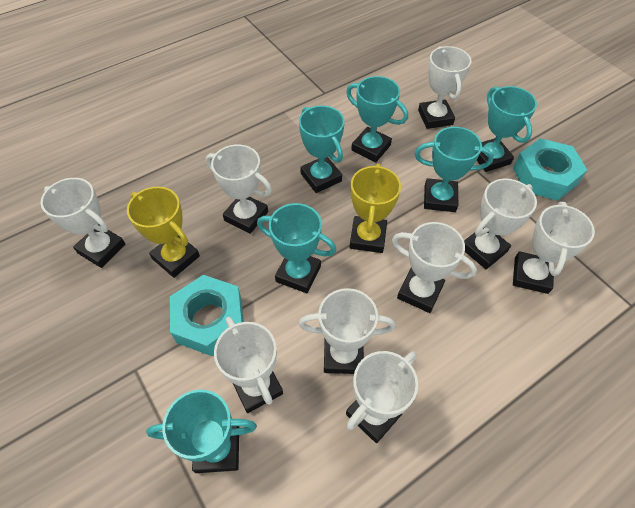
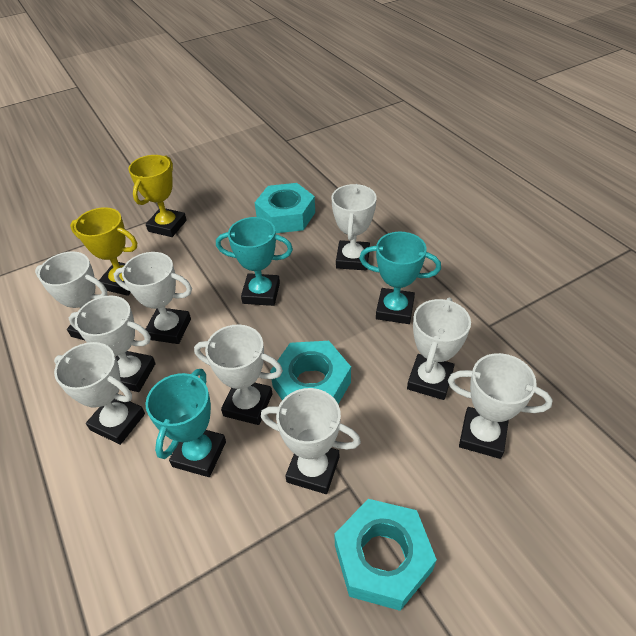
turquoise nut: [170,275,244,356] [513,138,587,201] = 2 -> [254,183,315,233] [270,341,351,404] [334,499,437,611] = 3
turquoise trophy: [146,390,257,473] [257,203,337,293] [299,106,344,193] [346,76,408,162] [415,127,494,212] [477,86,537,172] = 6 -> [146,369,226,477] [216,217,293,306] [359,232,441,324] = 3

